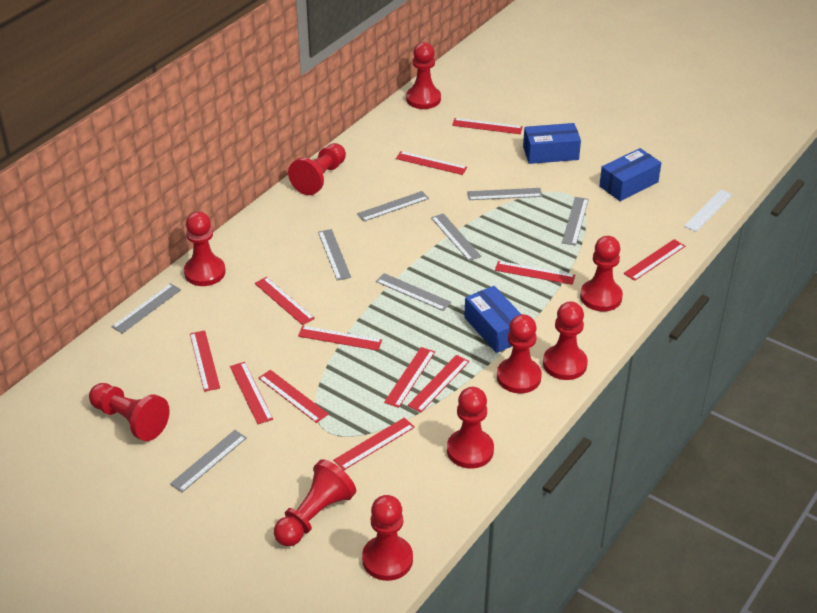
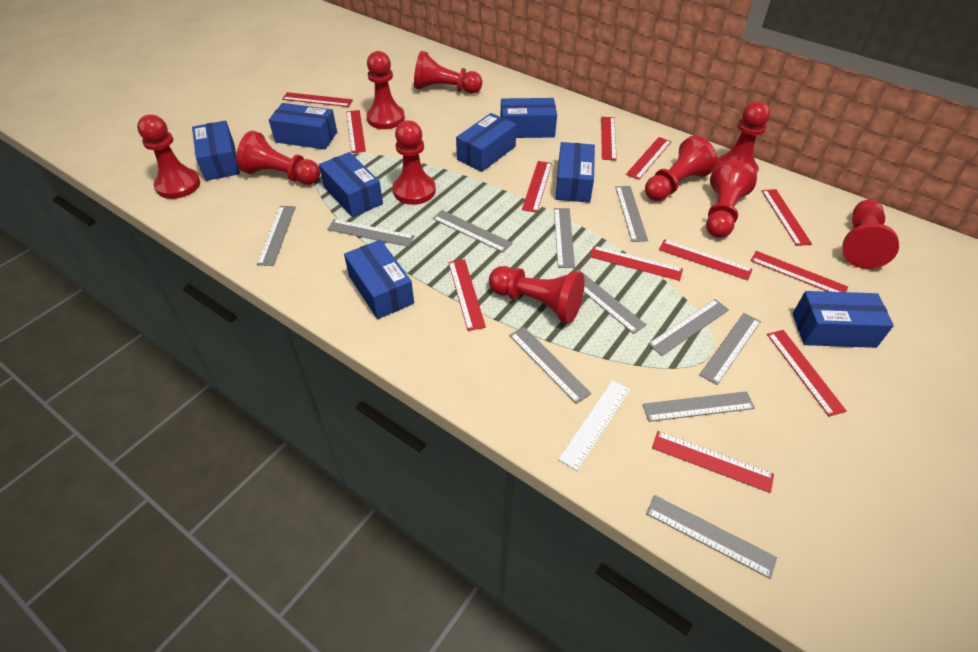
blue box: [464,286,521,353] [523,123,581,164] [599,148,661,201] = 3 -> [192,121,240,181] [269,103,337,149] [319,152,383,217] [344,240,414,319] [456,113,517,172] [501,98,557,138] [555,142,595,203] [793,291,894,348] = 8
grey ruler: [111,283,181,333] [170,430,247,492] [318,229,351,281] [357,191,429,222] [376,273,451,311] [431,213,481,261] [467,188,542,200] [562,197,589,246] = 8 -> [257,206,295,266] [327,219,414,247] [432,210,512,253] [509,327,592,404] [554,208,575,268] [576,269,646,334] [615,186,648,242] [643,391,755,422] [646,495,777,579] [648,299,729,356] [699,313,761,385] = 11

